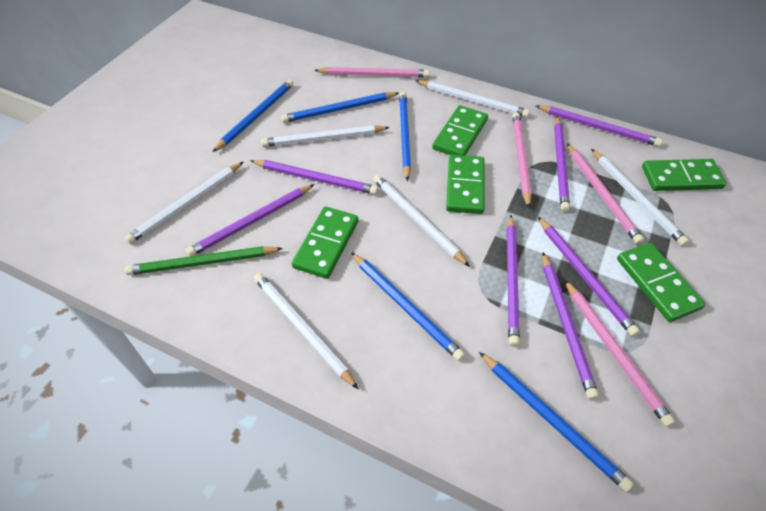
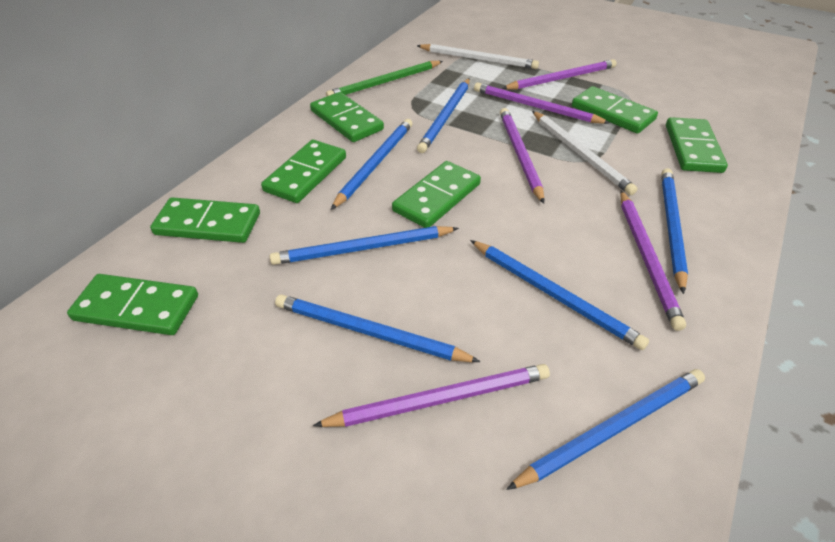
blue pencil: [213,79,294,152] [281,92,399,123] [351,252,465,361] [399,92,411,181] [479,352,634,492] = 5 -> [270,226,459,265] [275,295,481,362] [331,119,413,210] [417,78,470,153] [470,240,649,350] [506,369,705,490] [661,168,688,294] = 7
green domino: [292,207,358,279] [432,105,488,155] [446,155,485,214] [617,243,705,322] [642,159,727,191] = 5 -> [67,274,198,335] [150,197,260,243] [261,140,346,203] [310,92,384,142] [392,161,481,228] [572,86,658,134] [666,117,728,173] = 7
pink pencil: [315,67,430,78] [512,112,532,208] [564,279,675,427] [567,144,644,244] = 4 -> none = 0
purple pencil: [186,184,315,257] [250,160,378,194] [507,215,520,346] [536,105,663,147] [538,217,640,336] [542,253,599,400] [554,116,570,212] = 7 -> [313,364,550,427] [474,82,610,124] [500,108,544,204] [502,59,617,90] [620,190,686,331] = 5
white pencil: [124,162,243,244] [254,273,358,389] [261,125,390,147] [373,175,470,267] [416,80,530,117] [591,149,689,246] = 6 -> [417,44,539,69] [532,111,638,195] = 2

